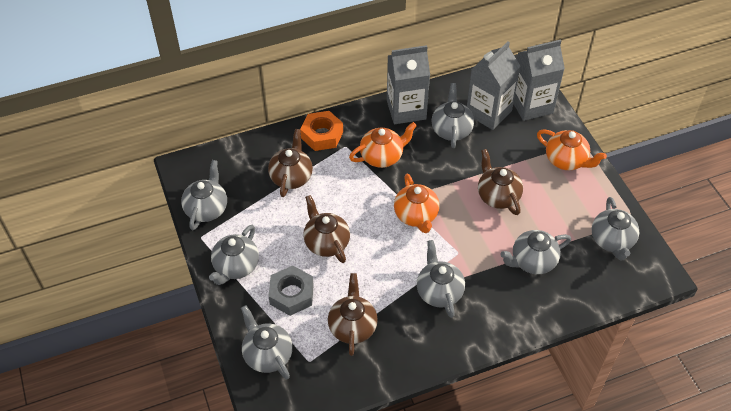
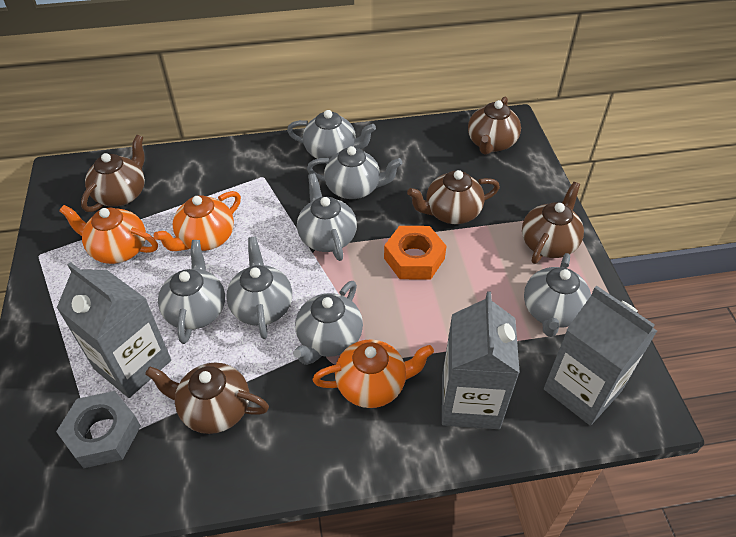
brown teapot: [268,129,313,197] [303,195,350,263] [328,273,378,356] [478,149,523,215] = 4 -> [81,135,145,212] [145,363,269,434] [407,170,500,224] [468,96,521,155] [522,182,584,264] = 5

